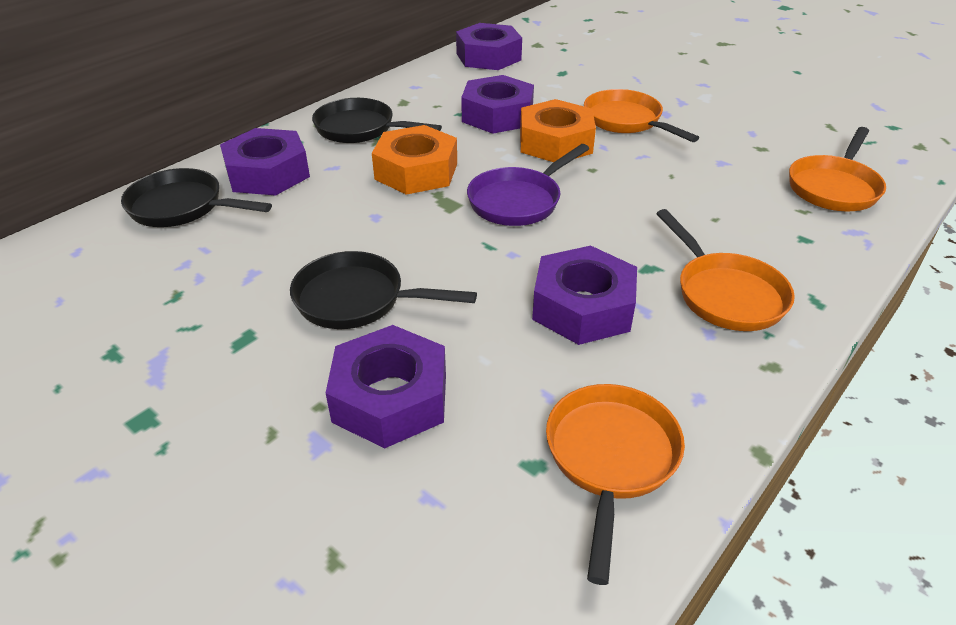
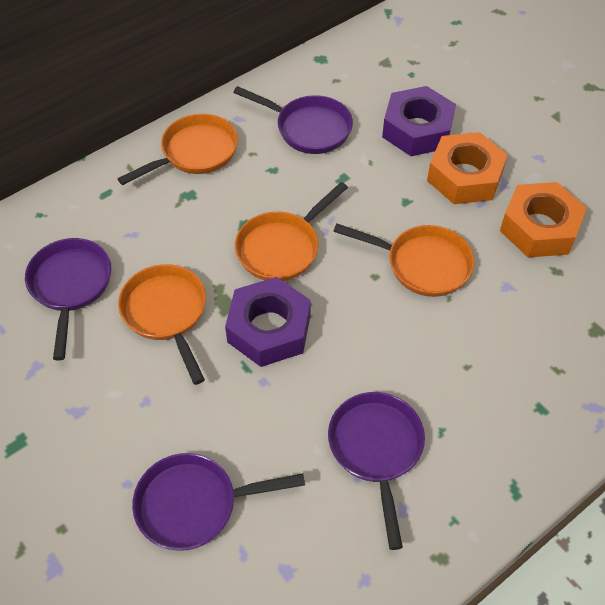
black pan: [121,168,272,227] [290,251,477,329] [312,98,442,143] = 3 -> none = 0
purple nut: [220,128,310,196] [326,325,446,448] [456,23,522,70] [461,75,534,134] [532,246,637,345] = 5 -> [225,277,311,367] [382,86,456,156] = 2
purple pan: [467,144,589,226] = 1 -> [25,238,111,361] [132,453,305,551] [233,86,353,154] [328,392,425,550] = 4

